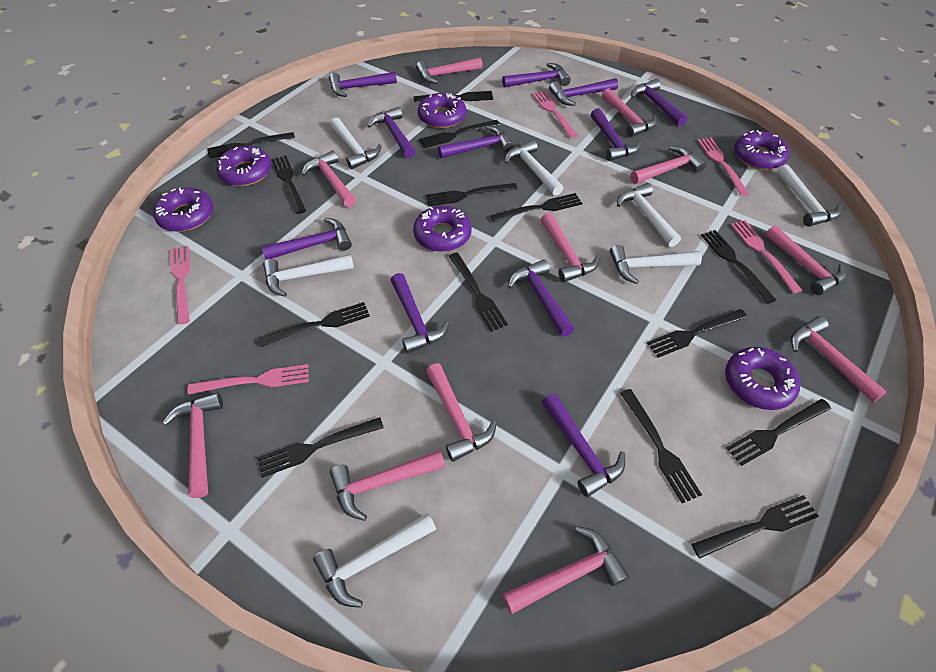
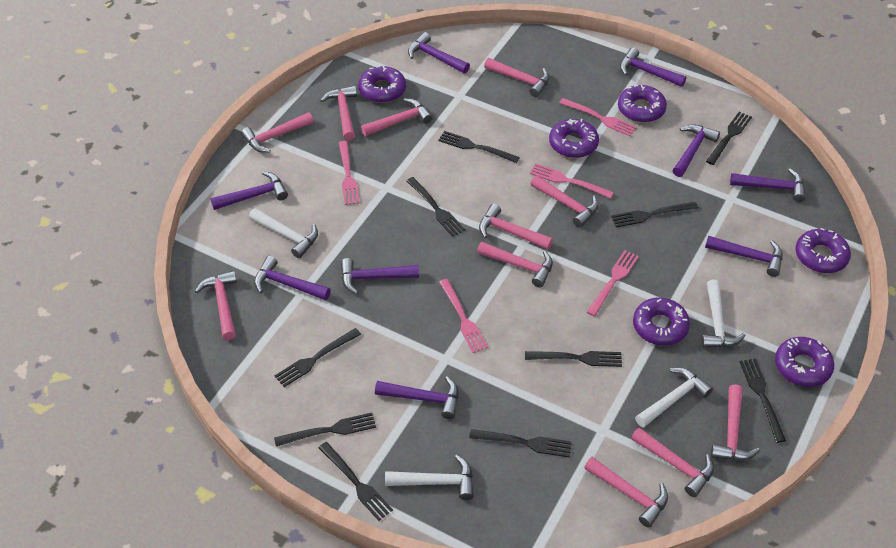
black fork: [207,132,295,158] [257,417,384,478] [258,302,370,347] [271,156,306,214] [414,91,493,102] [419,120,500,148] [426,183,518,207] [449,253,508,332] [491,193,582,222] [620,389,702,503] [647,309,747,358] [692,495,819,559] [701,230,776,304] [727,399,831,466] = 14 -> [274,328,361,387] [274,413,376,446] [318,442,393,521] [406,177,465,237] [438,131,520,163] [469,429,572,458] [525,351,622,367] [611,202,698,227] [706,112,752,165] [740,358,786,443] = 10
purple hammer: [262,218,352,260] [329,72,397,97] [368,107,416,158] [391,273,449,354] [438,126,514,158] [502,63,571,88] [508,259,575,337] [542,393,625,497] [549,78,618,106] [591,108,641,161] [631,79,688,126] = 11 -> [210,171,288,210] [254,256,331,300] [341,258,419,294] [375,376,458,419] [408,32,470,73] [620,47,686,87] [673,124,720,177] [705,236,783,277] [730,168,806,202] = 9
white hammer: [263,254,354,297] [313,513,436,608] [330,117,381,169] [505,140,563,196] [610,245,702,284] [617,183,681,247] [777,165,841,227] = 7 -> [249,208,318,258] [385,455,474,500] [635,368,713,428] [701,280,746,348] = 4

